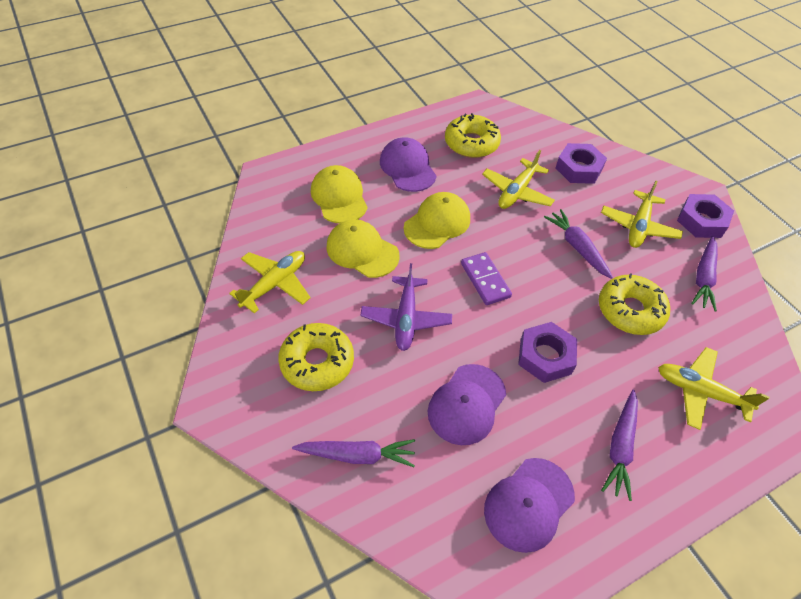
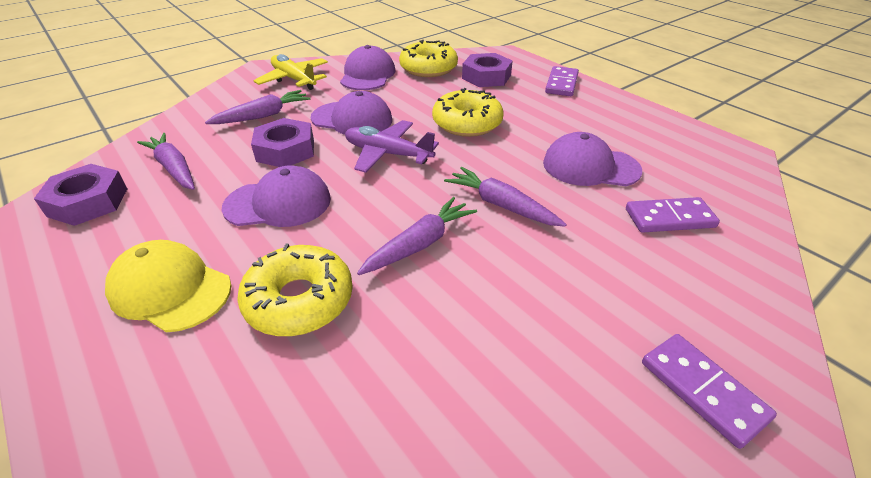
purple cap: [380,137,436,192] [428,364,506,445] [484,458,575,553] = 3 -> [222,166,331,227] [311,91,392,135] [340,45,395,90] [543,132,642,186] = 4
purple domino: [461,252,512,305] = 1 -> [545,66,579,96] [626,197,720,233] [642,334,777,449] = 3
yellow cap: [311,165,367,223] [326,219,400,278] [403,192,470,249] = 3 -> [105,240,232,332] = 1
yellow plane: [229,251,311,313] [482,150,555,209] [601,181,683,248] [658,347,769,430] = 4 -> [253,54,328,90] = 1

